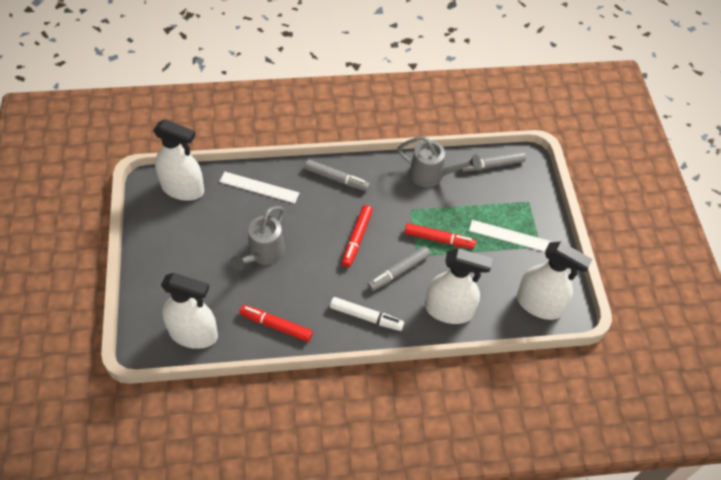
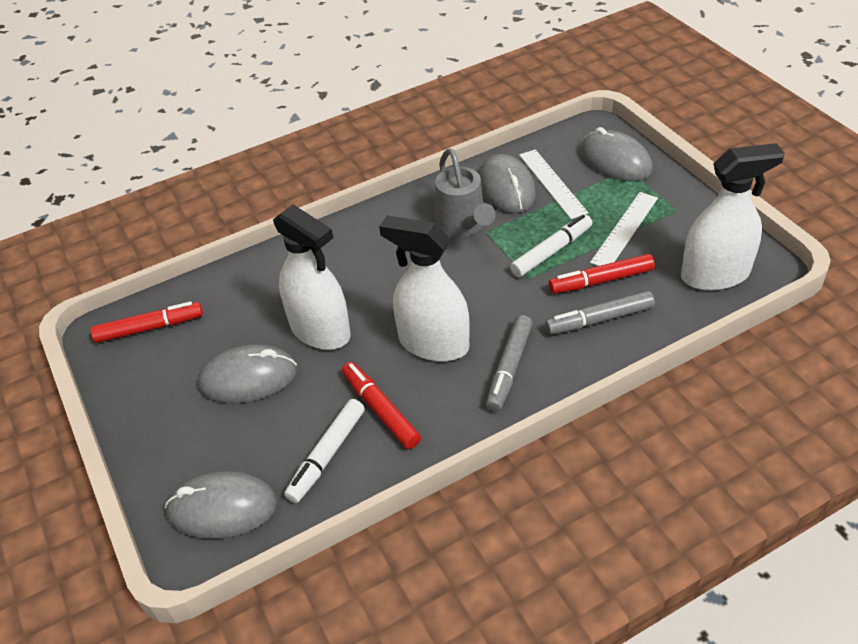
grey marker: [305,160,370,191] [367,246,430,291] [461,151,526,172] = 3 -> [486,315,533,412] [545,291,655,335] = 2
grey mouse: none = 0 -> [165,471,277,539] [198,345,297,403] [479,154,536,213] [580,127,653,181] = 4
grey watering can: [230,206,285,271] [397,136,481,187] = 2 -> [435,148,496,237] = 1
white marker: [330,297,404,331] = 1 -> [284,399,365,503] [510,214,592,277] = 2
white spray bottle: [153,119,204,201] [161,273,218,349] [425,248,493,324] [517,242,592,320] = 4 -> [273,204,351,350] [379,216,470,362] [681,143,785,291] = 3

